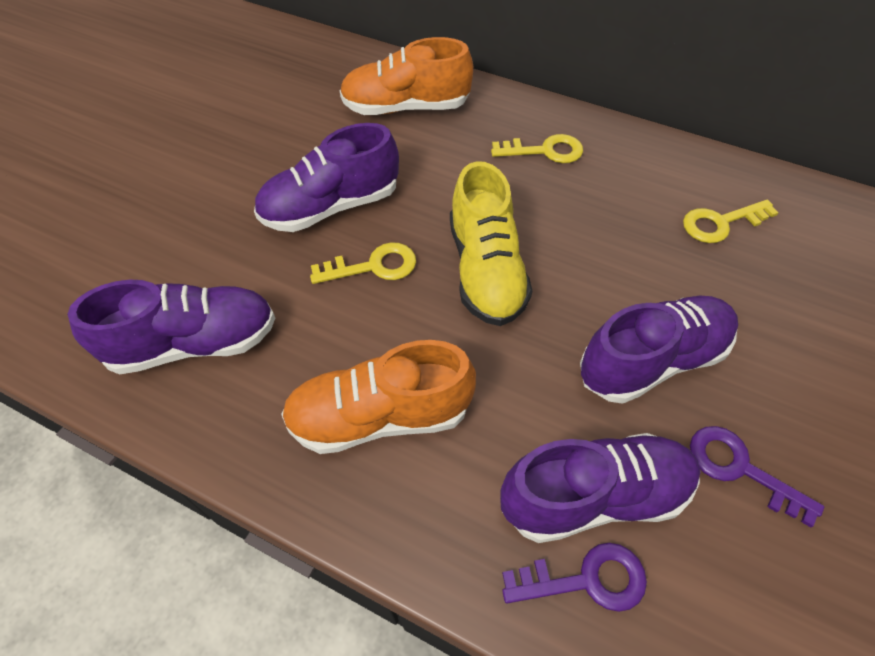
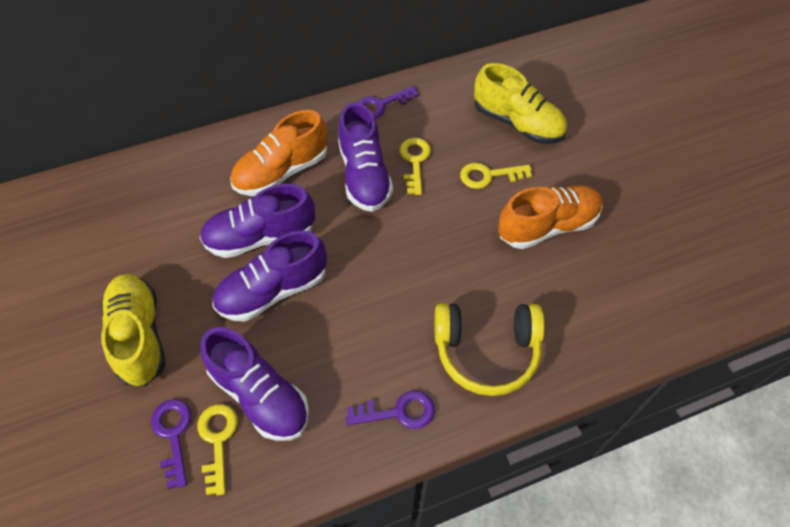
purple key: [502,543,647,612] [690,426,824,527] = 2 -> [151,399,192,489] [346,390,435,429] [357,86,419,119] = 3
yellow headphones: none = 0 -> [435,303,545,396] = 1
yellow shoe: [450,161,533,326] = 1 -> [101,274,165,386] [474,63,567,144] = 2

